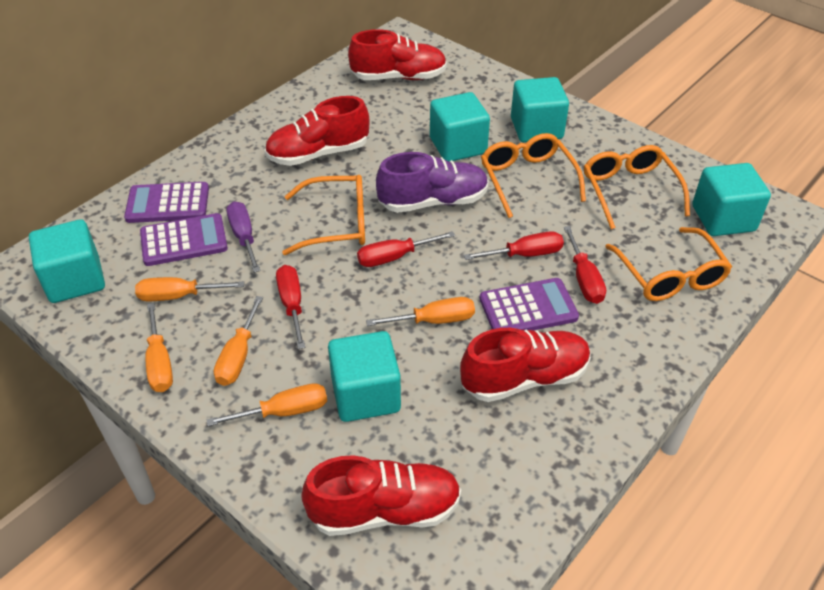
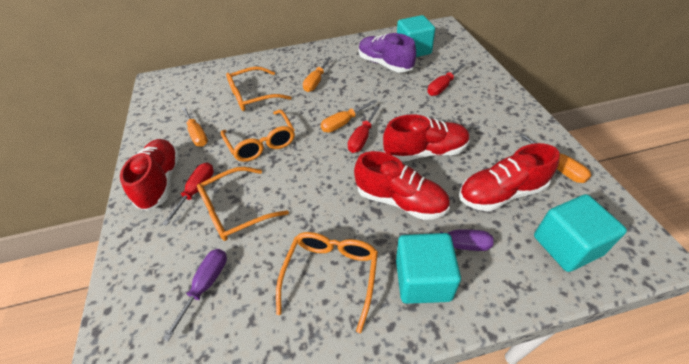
orange screwdriver: [135,277,244,301] [145,303,173,392] [207,383,327,426] [214,296,263,386] [366,297,475,326] = 5 -> [182,107,208,146] [303,57,332,92] [321,100,377,133] [519,133,592,183] = 4
purple calculator: [124,182,209,223] [140,213,228,266] [479,278,579,330] = 3 -> none = 0
purple screwdriver: [226,201,261,273] = 1 -> [163,249,227,341] [399,229,494,251] = 2
red screwdriver: [276,265,305,349] [357,231,455,267] [464,231,564,260] [564,226,606,304] = 4 -> [162,163,214,225] [348,106,380,153] [427,64,466,96] = 3
turquoise cube: [29,219,105,303] [328,331,401,422] [430,92,490,162] [511,77,569,142] [692,163,771,236] = 5 -> [396,233,461,304] [397,15,435,57] [534,194,627,272] = 3

